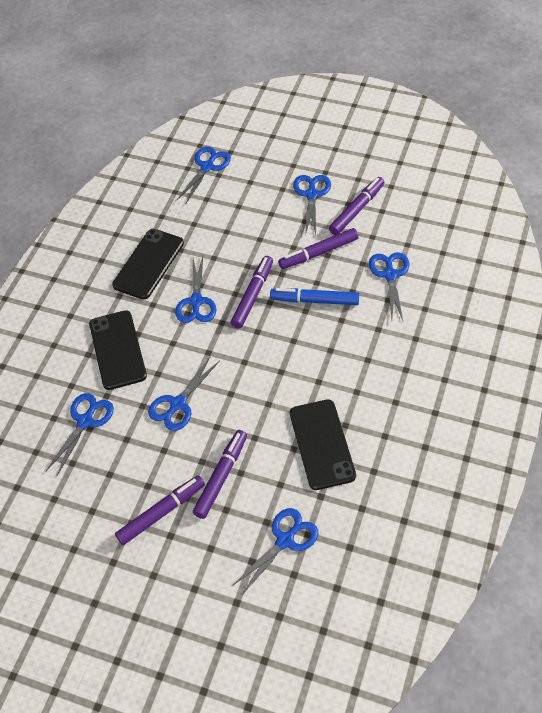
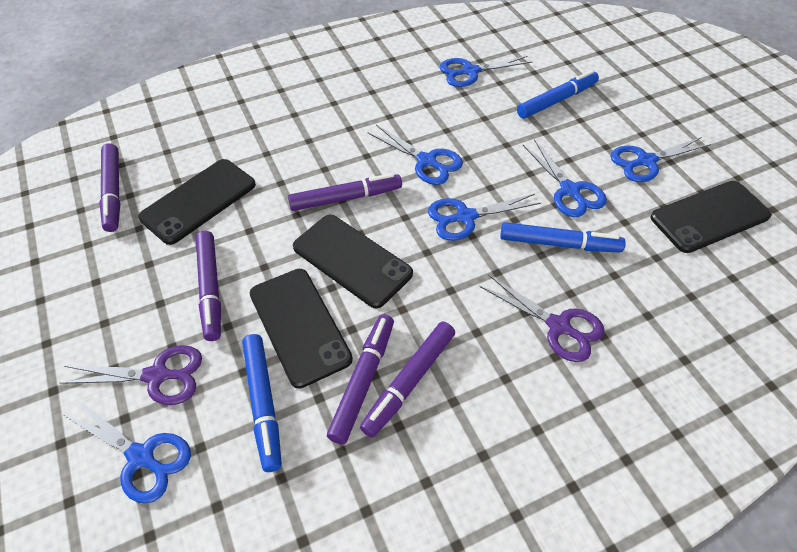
black phone: [89,310,147,390] [112,229,184,300] [290,399,356,490] = 3 -> [138,159,256,245] [250,269,353,388] [293,215,413,308] [650,181,772,253] = 4
blue marker: [270,288,359,305] = 1 -> [242,334,282,472] [500,222,626,252] [517,70,599,118] = 3
blue scissors: [46,393,114,475] [148,356,219,431] [175,256,217,323] [176,147,231,203] [232,508,318,595] [293,175,331,235] [369,252,409,320] = 7 -> [62,399,191,504] [367,125,463,185] [428,194,541,241] [440,56,532,87] [523,139,607,217] [610,137,711,182] = 6
purple scissors: none = 0 -> [60,345,202,405] [479,275,605,362] = 2

